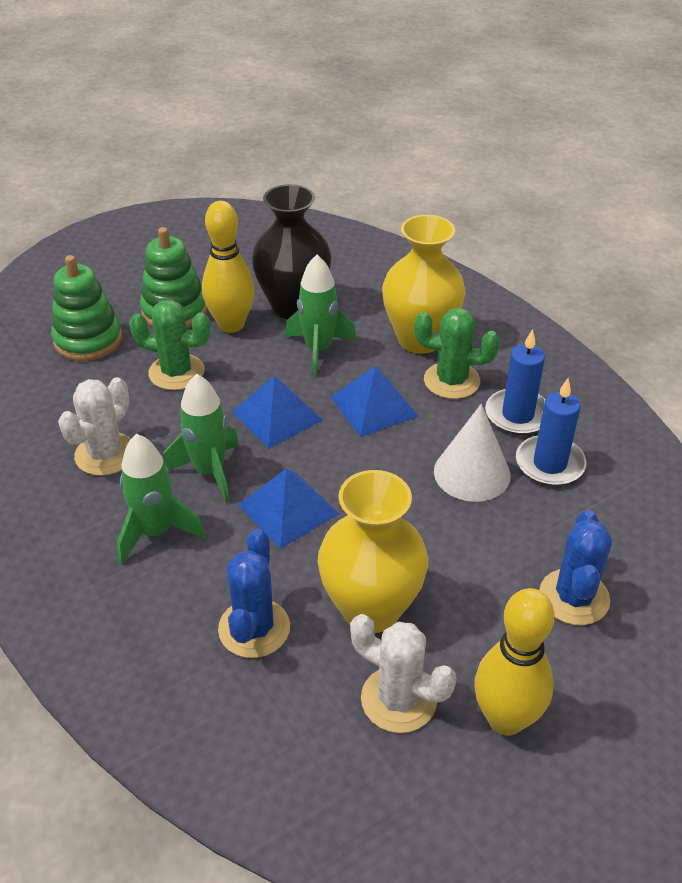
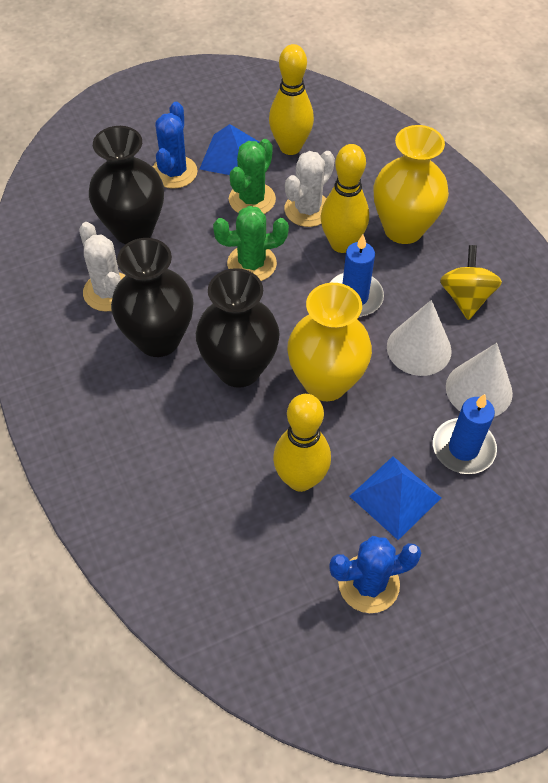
black vase: [251,184,332,319] = 1 -> [89,126,164,244] [111,238,194,357] [196,268,280,388] = 3
blue pyramid: [232,375,323,449] [239,469,339,549] [331,366,419,437] = 3 -> [200,124,260,175] [350,456,441,540] = 2
green rocket: [117,434,205,565] [163,374,239,504] [285,255,357,378] = 3 -> none = 0
green stacking toy: [51,255,122,361] [140,227,207,328] = 2 -> none = 0
white cone: [434,404,510,502] = 1 -> [387,300,452,376] [446,343,513,417] = 2
yellow bowling pin: [202,201,255,333] [474,588,555,736] = 2 -> [269,44,314,155] [273,394,331,492] [321,144,369,253] = 3
yellow spinning top: none = 0 -> [440,245,502,320] = 1

